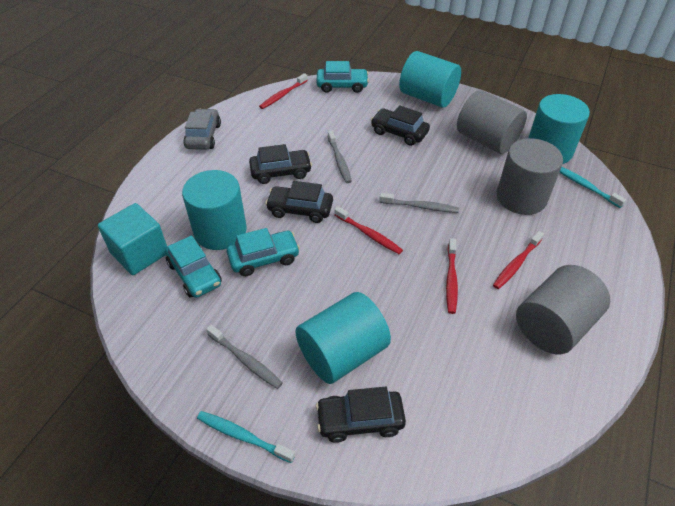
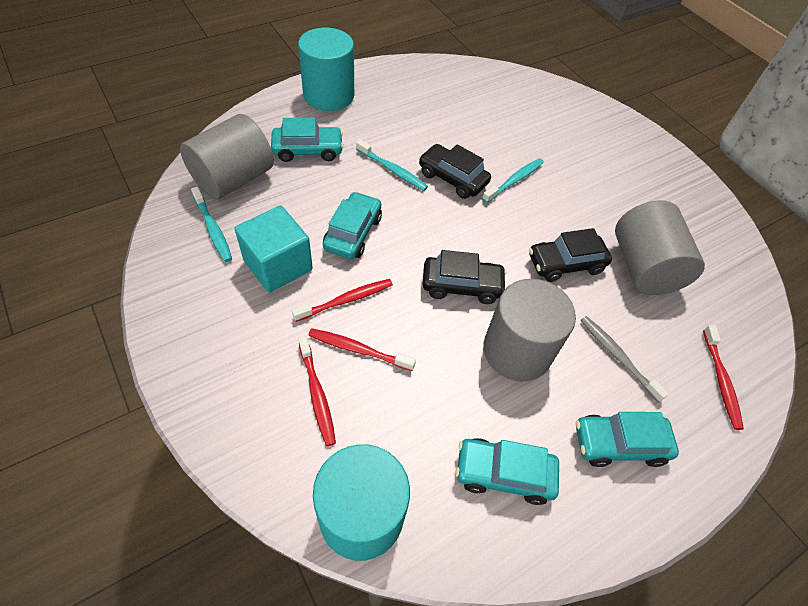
black car: [249,144,312,184] [265,181,333,223] [316,387,406,443] [371,105,430,146] = 4 -> [419,144,491,199] [422,250,507,304] [529,228,612,282] = 3
grey car: [184,109,221,150] = 1 -> none = 0
grey toothbrush: [206,325,283,389] [328,130,352,183] [379,193,459,213] = 3 -> [580,316,669,402] = 1
turquoise car: [165,235,222,298] [227,228,300,276] [316,61,369,93] = 3 -> [271,118,344,162] [323,192,382,259] [455,438,559,505] [576,412,679,467] = 4
turquoise cylinder: [182,170,247,250] [295,292,391,384] [399,51,461,108] [528,94,590,164] = 4 -> [298,28,354,111] [313,444,410,561] = 2
turquoise toothbrush: [197,411,295,463] [559,167,626,208] = 2 -> [191,187,232,262] [356,139,428,191] [482,158,544,203] = 3

